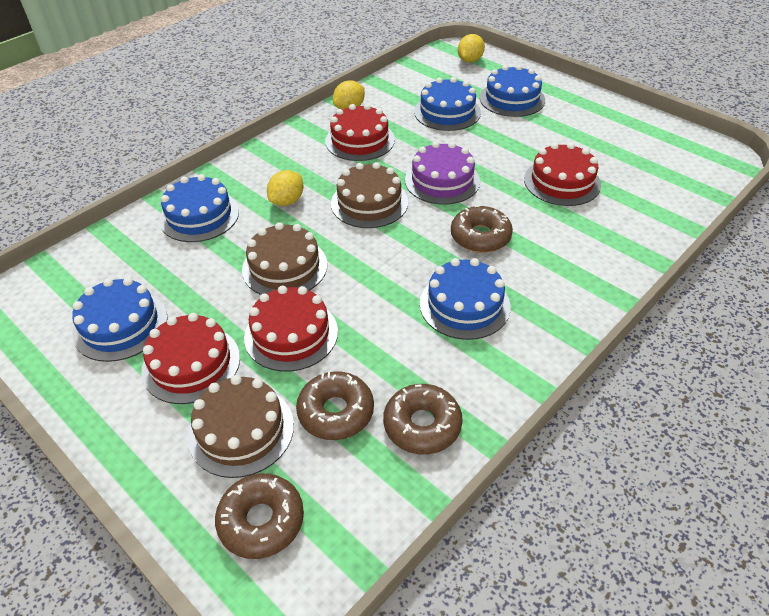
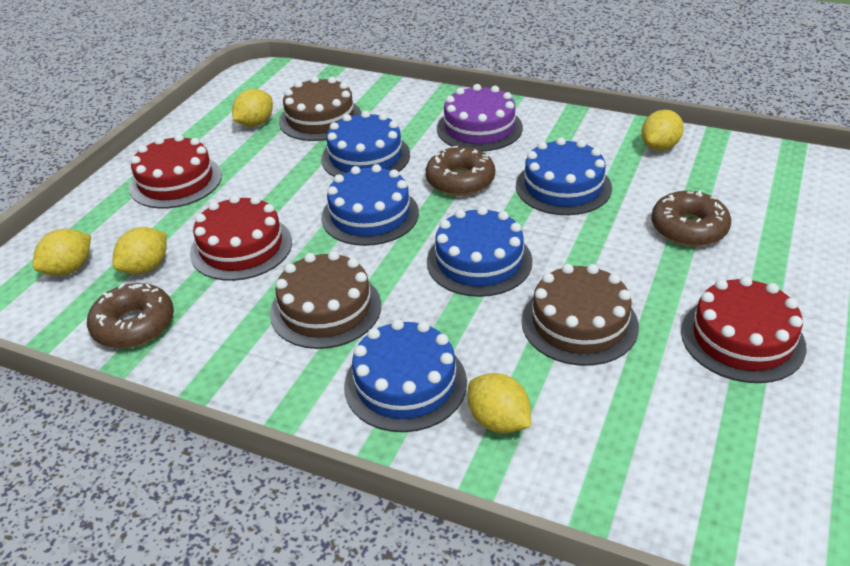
brown donut: [215,473,304,559] [296,371,374,440] [383,384,462,455] [451,205,513,253] = 4 -> [87,283,174,348] [426,146,495,196] [651,190,731,246] = 3
red cake: [141,313,240,404] [244,286,338,372] [325,104,395,161] [524,143,601,206] = 4 -> [129,134,222,209] [190,195,292,281] [681,276,807,383] = 3
yellow lemon: [267,170,304,206] [333,80,365,110] [458,34,485,63] = 3 -> [33,229,91,276] [112,227,167,274] [232,89,273,127] [468,373,531,433] [641,110,684,151] = 5

